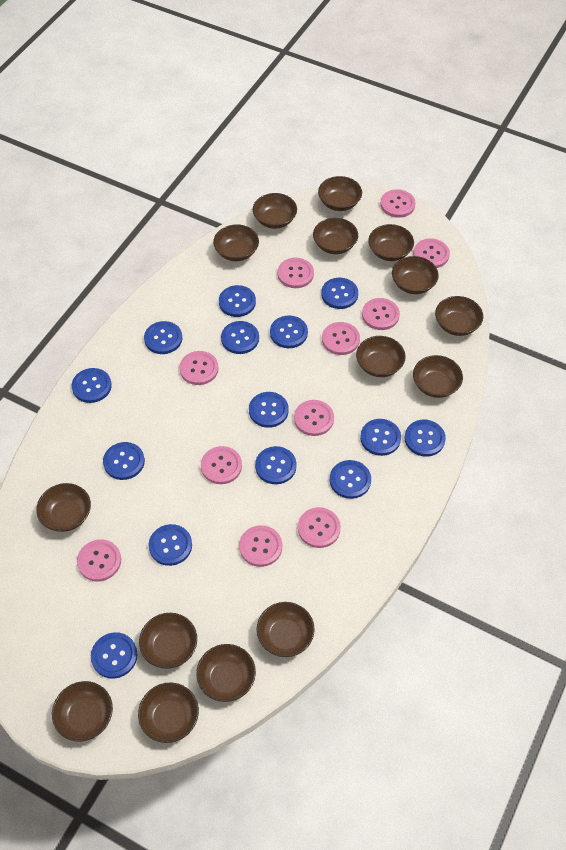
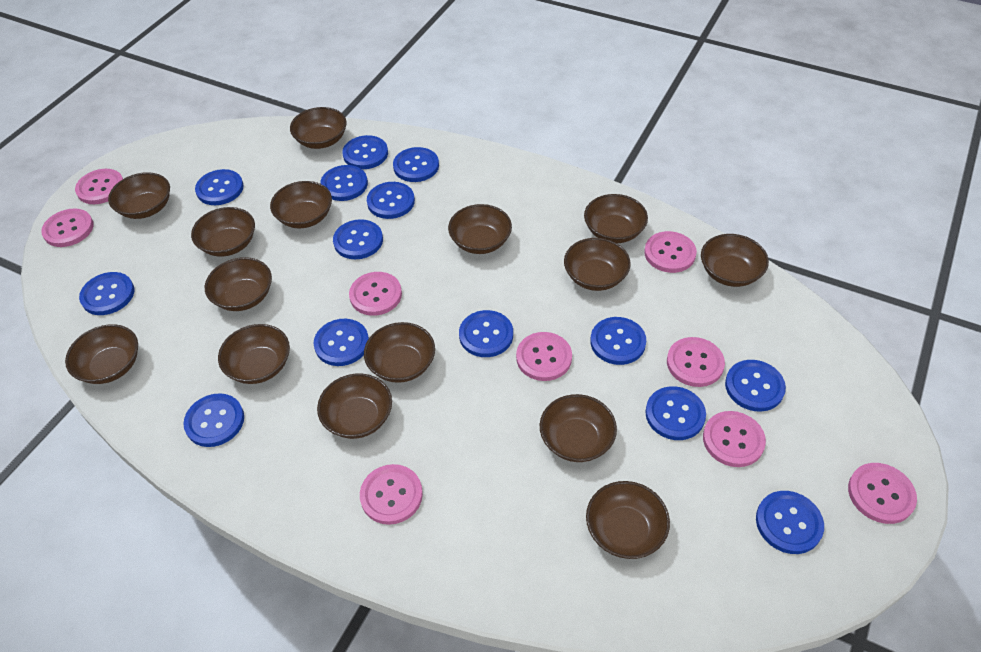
pink button: [77,540,121,581] [179,351,219,385] [201,446,242,484] [239,525,282,567] [277,258,314,288] [294,400,334,436] [298,507,341,548] [322,322,360,355] [362,298,400,330] [380,189,416,218] [413,238,450,268] = 11 -> [41,208,94,247] [75,169,123,204] [349,272,402,316] [360,464,423,525] [516,332,572,381] [644,231,697,273] [667,337,725,387] [703,411,766,467] [848,463,917,524] = 9

